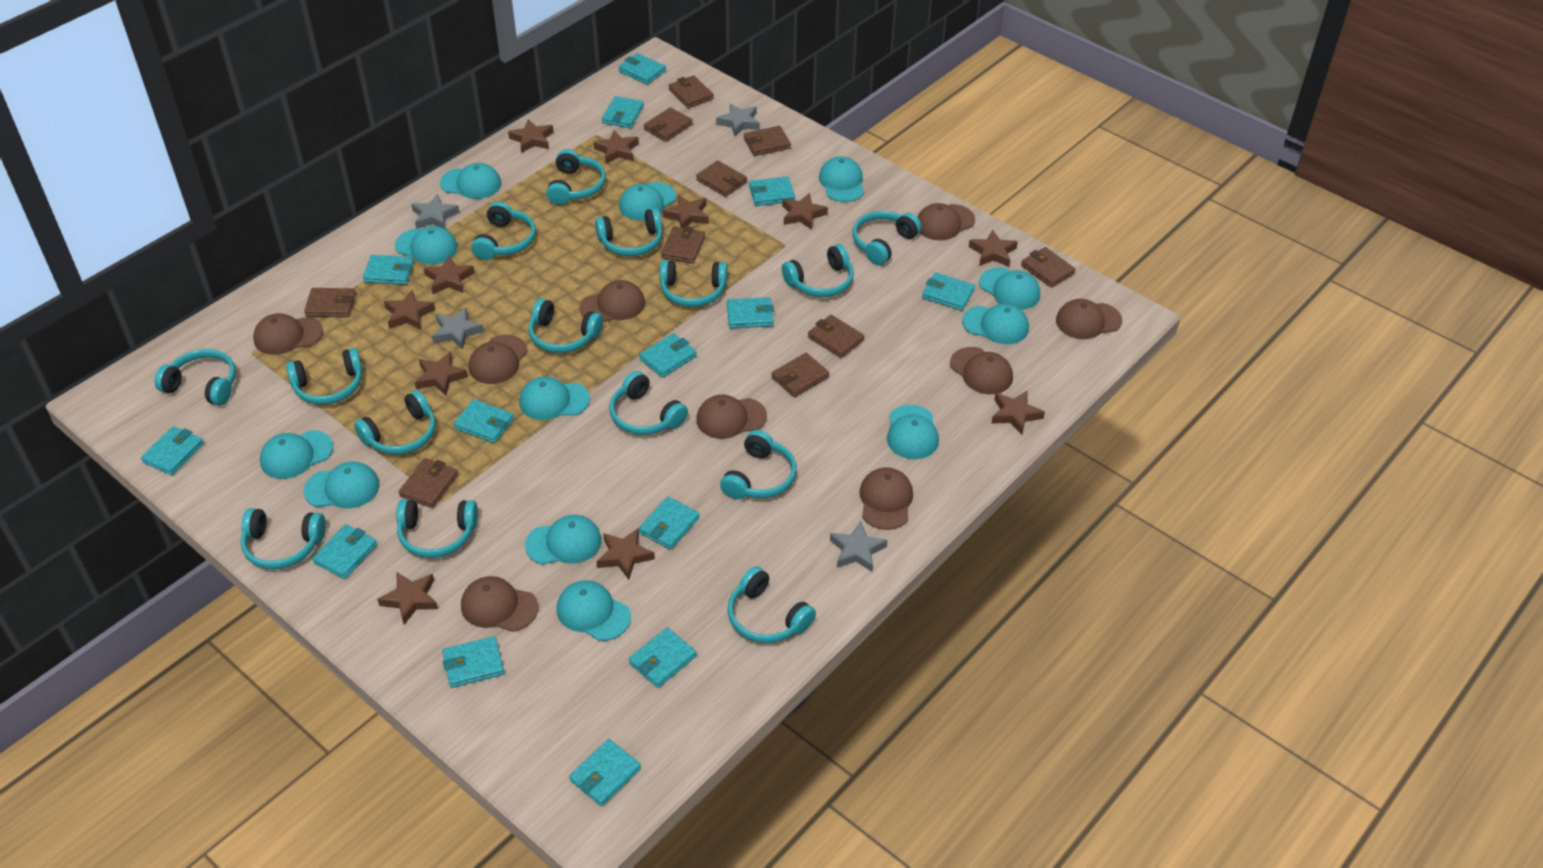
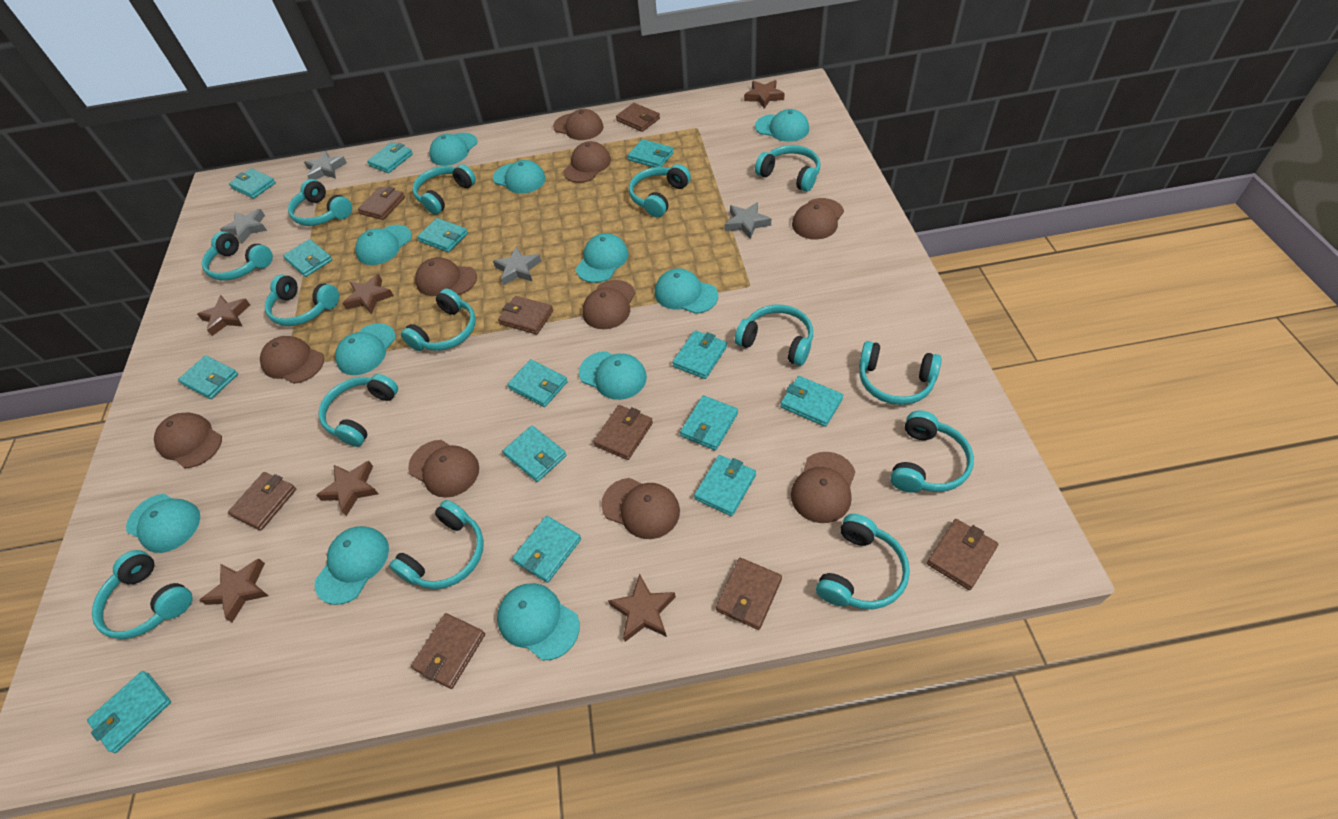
brown cap: [253,313,323,355] [461,576,538,632] [469,335,528,384] [579,280,645,322] [696,394,767,439] [859,467,913,530] [917,203,975,240] [950,347,1013,394] [1056,299,1122,339] = 9 -> [154,412,222,468] [260,336,324,384] [408,440,479,498] [415,257,477,296] [553,109,603,140] [563,141,611,183] [582,280,635,329] [601,478,680,539] [791,452,855,523] [792,198,844,240] = 10
brown star: [377,572,438,625] [384,290,435,330] [415,352,468,396] [424,256,475,294] [508,119,553,153] [593,130,639,164] [596,528,655,580] [662,194,709,228] [782,193,828,230] [969,230,1018,267] [991,391,1045,435] = 11 -> [197,295,250,336] [199,558,269,622] [316,461,378,516] [342,274,394,314] [608,574,676,642] [744,80,785,109] = 6
brown wallet: [304,288,356,317] [399,458,458,508] [644,107,693,142] [661,226,705,263] [668,75,714,108] [696,160,747,197] [744,126,791,156] [771,353,829,397] [808,315,864,358] [1021,247,1076,288] = 10 -> [228,472,296,530] [358,187,405,220] [411,613,485,689] [498,296,553,335] [593,405,653,460] [616,103,660,132] [716,558,782,630] [927,519,998,590] = 8
turquoise cap: [260,430,333,479] [304,462,380,508] [395,226,458,264] [440,163,501,199] [519,376,590,420] [525,515,602,564] [557,580,631,641] [619,182,676,221] [819,156,864,202] [887,405,939,459] [962,303,1029,344] [979,267,1040,310] = 12 -> [126,494,200,553] [315,526,389,605] [335,323,396,375] [355,225,412,265] [429,133,477,166] [493,160,546,194] [497,583,580,660] [576,233,629,283] [579,351,647,400] [655,268,718,314] [755,109,809,142] = 11
turquoise headphones: [154,349,236,406] [241,508,326,569] [286,348,363,405] [354,390,436,455] [396,499,478,558] [471,201,536,260] [528,298,603,353] [546,149,606,205] [595,208,663,256] [609,371,688,435] [660,260,727,307] [720,430,797,499] [727,566,816,643] [782,244,854,297] [852,211,921,265] = 15 -> [92,550,193,639] [202,232,273,280] [265,275,339,326] [288,179,352,226] [318,374,398,447] [389,500,484,589] [401,289,476,351] [412,164,476,215] [629,164,691,217] [735,305,813,366] [755,145,821,192] [816,514,910,609] [859,341,942,405] [890,411,974,493] = 14

